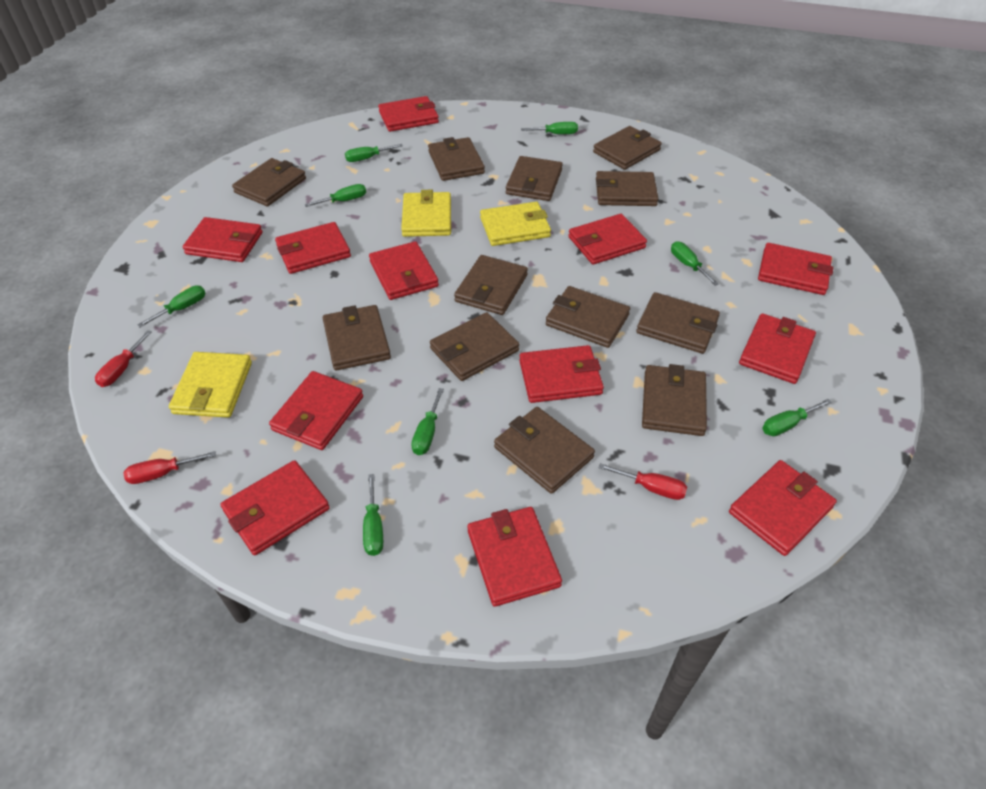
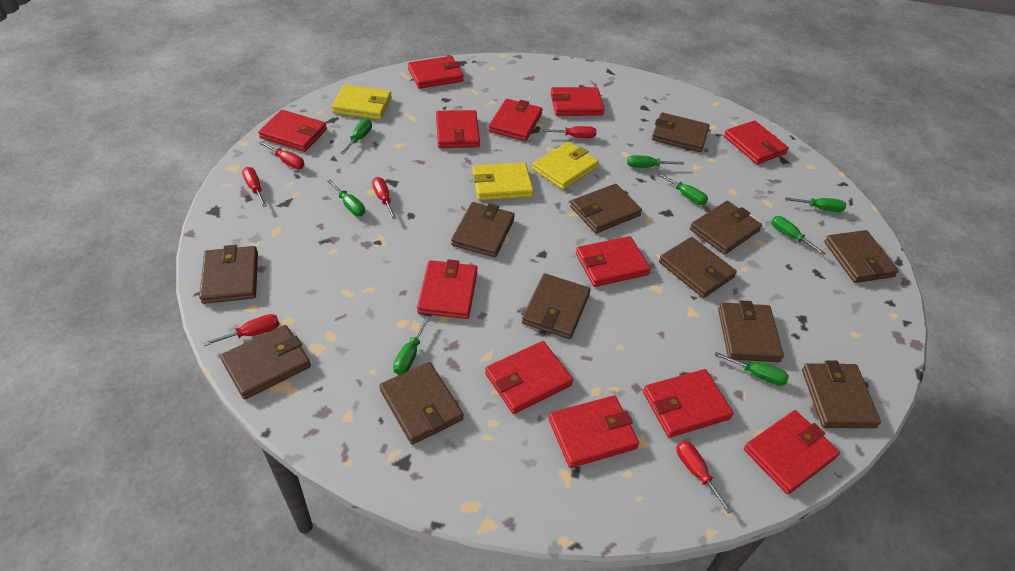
red screwdriver: [95,330,152,387] [123,451,216,484] [599,463,687,500] = 3 -> [203,314,279,346] [242,167,267,207] [259,141,305,169] [372,177,396,219] [542,126,596,138] [676,441,733,514] = 6

